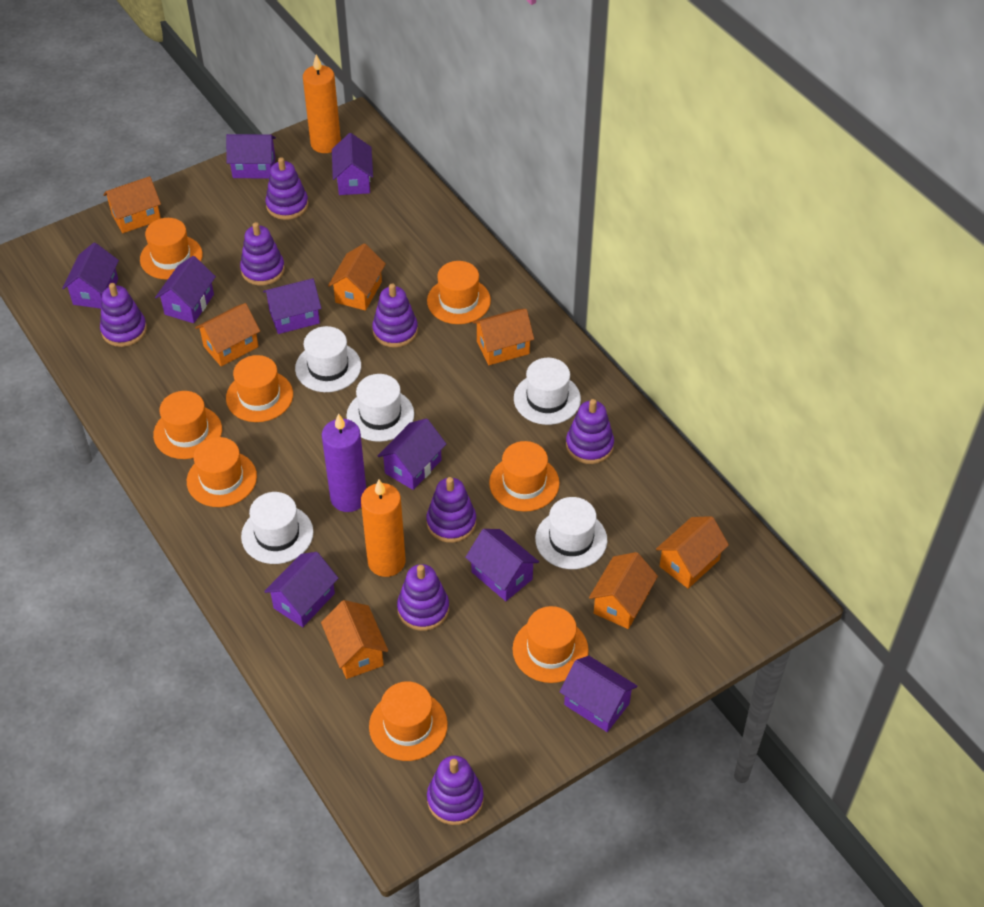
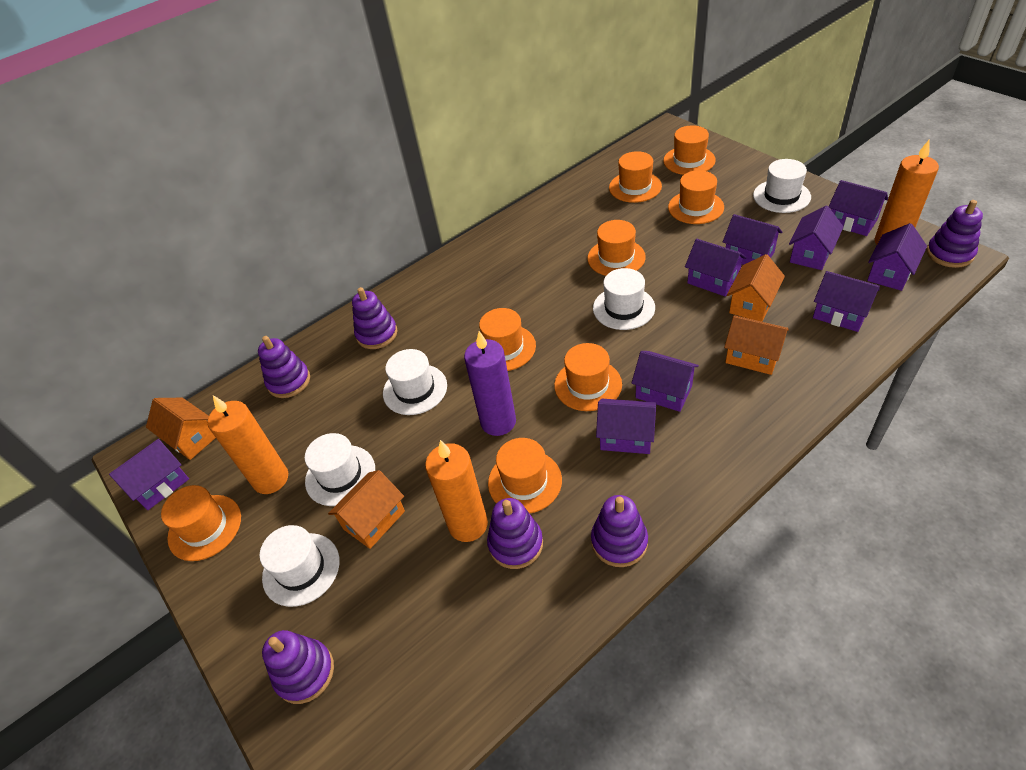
orange candle: [303,54,341,153] [361,480,406,577] = 2 -> [207,395,288,494] [425,440,488,542] [875,140,939,245] = 3
orange house: [103,176,161,233] [195,303,260,367] [321,600,388,679] [328,244,386,311] [473,309,534,365] [589,552,658,629] [656,516,729,589] = 7 -> [146,398,216,460] [328,470,405,549] [724,315,789,375] [727,254,785,322] = 4
purple stacking toy: [100,283,147,347] [240,222,285,286] [265,157,308,220] [372,284,418,348] [397,564,449,631] [426,477,476,543] [427,756,484,825] [566,399,614,464] = 8 -> [258,336,310,398] [262,630,334,704] [352,287,398,349] [487,498,543,569] [591,495,648,567] [926,200,983,268] = 6

